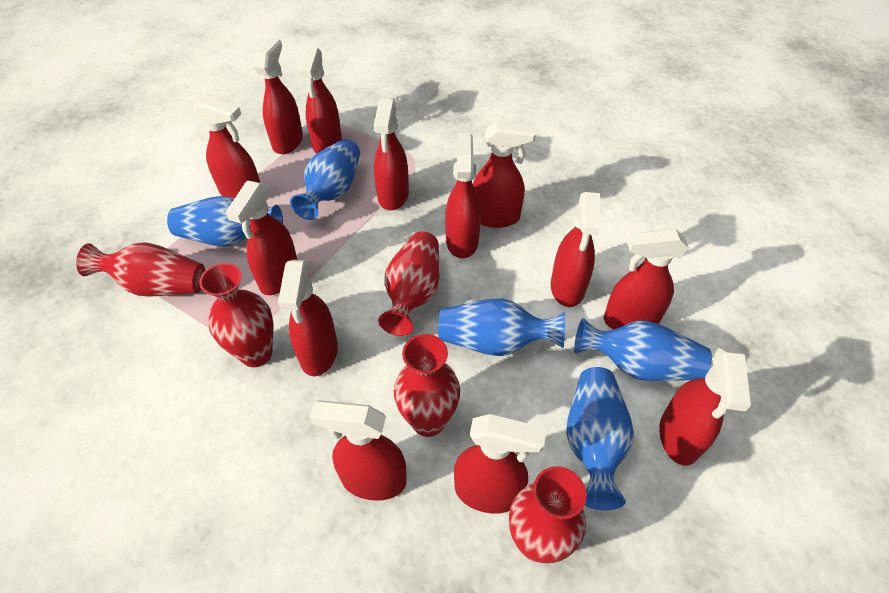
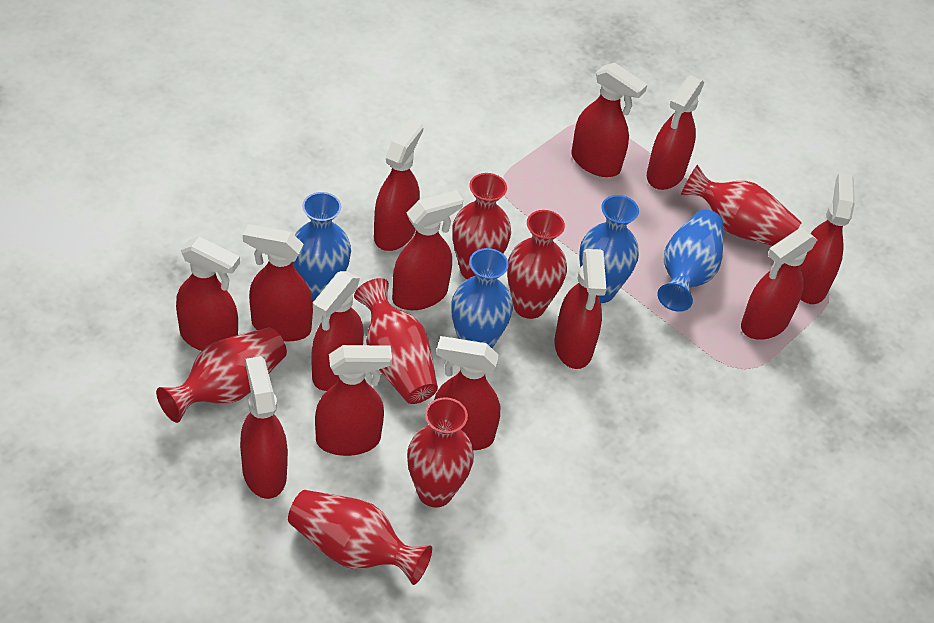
blue vase: [167,196,283,247] [290,139,360,220] [438,298,565,356] [566,367,634,510] [574,318,712,381] = 5 -> [293,192,351,302] [451,248,513,348] [579,195,639,303] [657,210,723,312] = 4
red vase: [76,242,206,297] [199,263,273,367] [378,231,440,336] [394,334,460,437] [509,466,587,563] = 5 -> [156,327,287,423] [288,490,432,585] [354,278,438,404] [407,397,474,508] [452,173,511,279] [507,210,567,319] [681,165,802,246] = 7

